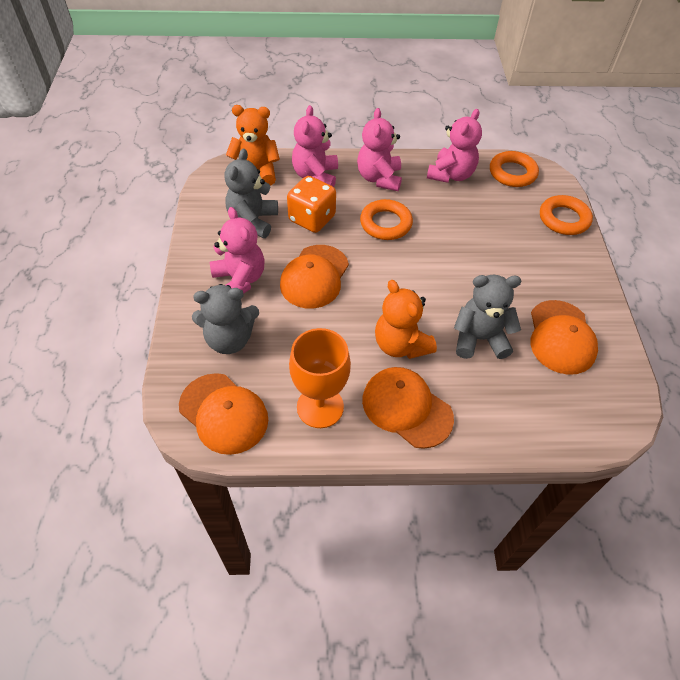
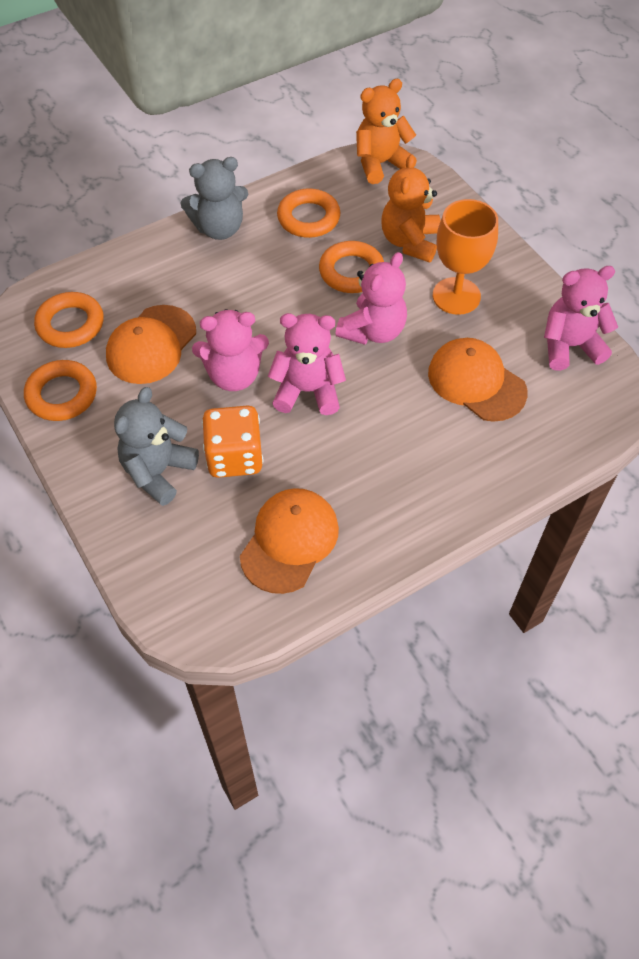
grey teddy bear: [192,284,259,354] [224,149,278,238] [454,275,521,359] = 3 -> [114,387,199,506] [181,157,248,240] = 2
orange cap: [179,373,268,455] [280,245,349,309] [362,367,454,449] [531,300,598,375] = 4 -> [106,305,196,384] [240,488,339,594] [428,338,528,422] = 3
orange ring: [360,199,413,240] [490,151,539,187] [540,195,593,235] = 3 -> [24,360,97,421] [34,292,104,348] [277,188,341,238] [319,241,384,293] = 4

